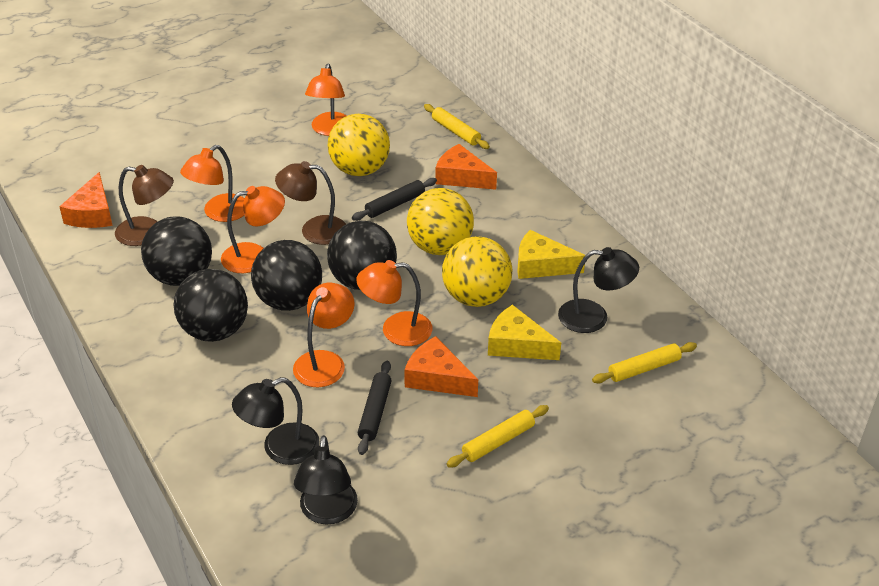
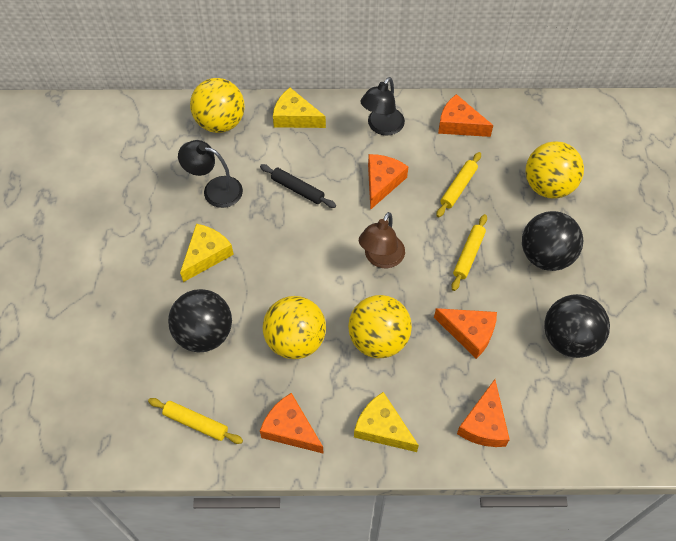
black ball: [141,217,212,286] [174,269,248,342] [251,240,322,311] [327,221,397,290] = 4 -> [168,289,232,352] [522,211,583,271] [544,294,610,358] = 3
black lamp: [232,377,320,465] [294,435,358,525] [558,247,639,333] = 3 -> [178,140,243,208] [360,77,405,136] = 2
black rolling pin: [352,178,437,221] [358,361,392,455] = 2 -> [260,164,336,208] = 1
brown lamp: [115,165,174,246] [275,161,346,245] = 2 -> [359,212,405,268] = 1
orange cheese: [59,172,113,228] [404,336,478,397] [435,144,497,190] = 3 -> [260,393,324,454] [368,154,409,210] [434,308,497,359] [438,94,493,137] [457,379,510,447] = 5
orange lamp: [180,145,245,222] [221,186,285,273] [293,283,355,387] [305,64,347,136] [356,260,432,346] = 5 -> none = 0
yellow ball: [328,114,390,176] [407,188,474,255] [442,236,512,307] = 3 -> [190,78,245,133] [263,296,326,359] [348,295,412,358] [525,141,584,199] = 4
yellow cheese: [488,304,561,360] [517,230,585,279] = 2 -> [180,224,234,282] [273,88,326,128] [354,392,419,452] = 3

